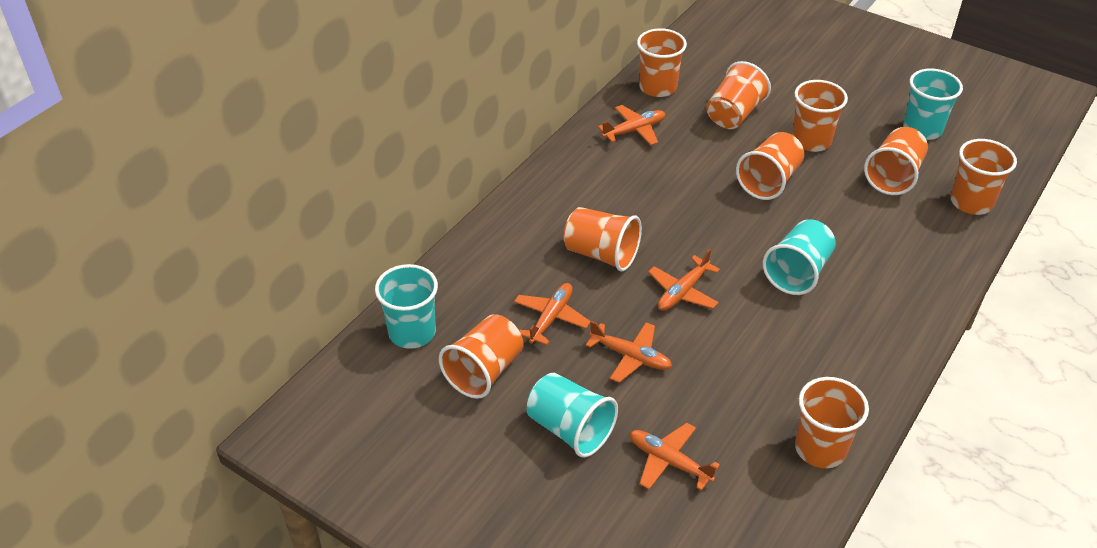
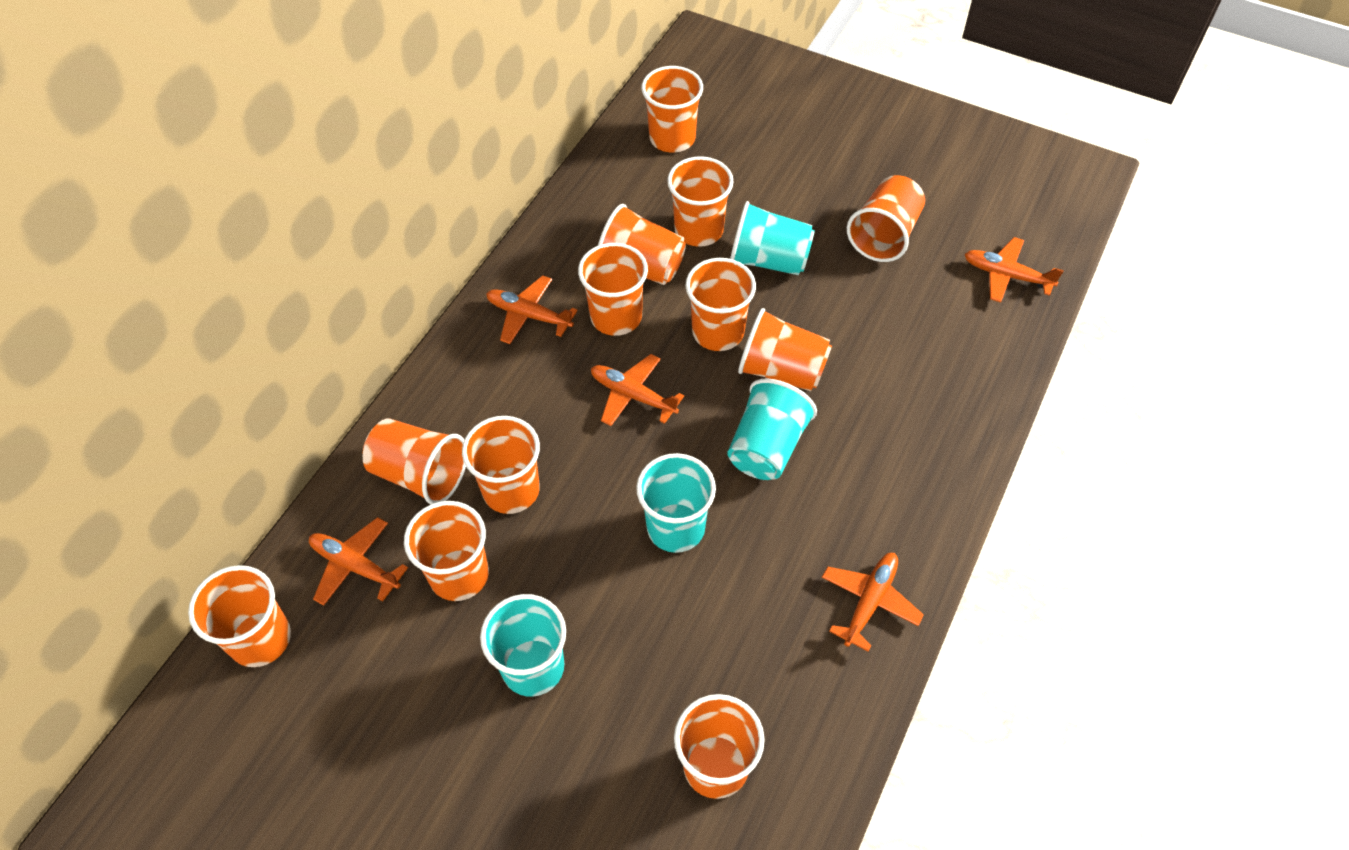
orange cup: [439,314,524,399] [564,207,642,271] [637,28,687,97] [706,61,771,129] [736,132,804,200] [792,80,848,152] [795,377,869,468] [864,127,928,195] [951,139,1017,215] = 9 -> [188,565,291,667] [363,418,466,504] [404,501,489,601] [462,416,540,514] [578,243,648,336] [598,204,686,285] [641,66,703,153] [667,156,734,247] [674,694,765,799] [685,258,756,351] [738,308,832,391] [847,175,925,262] = 12

